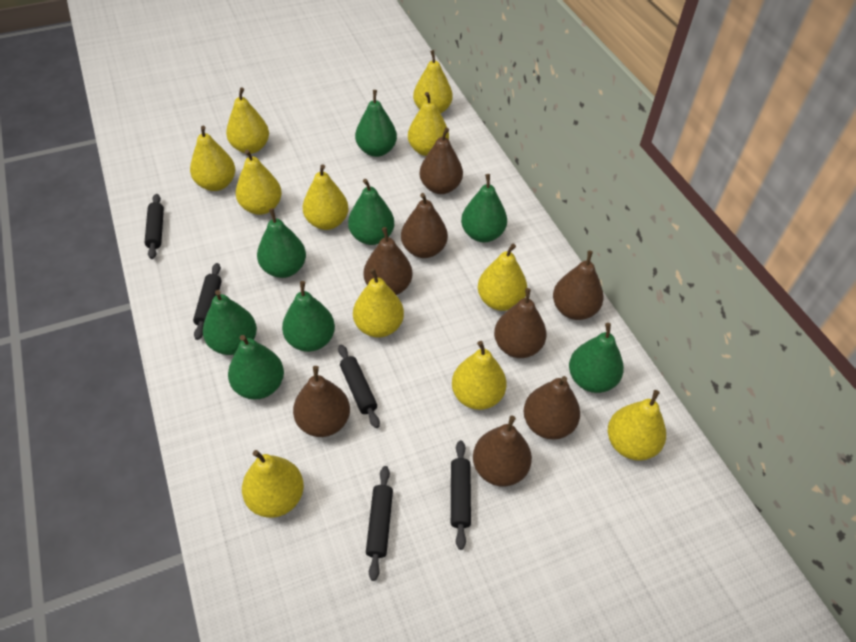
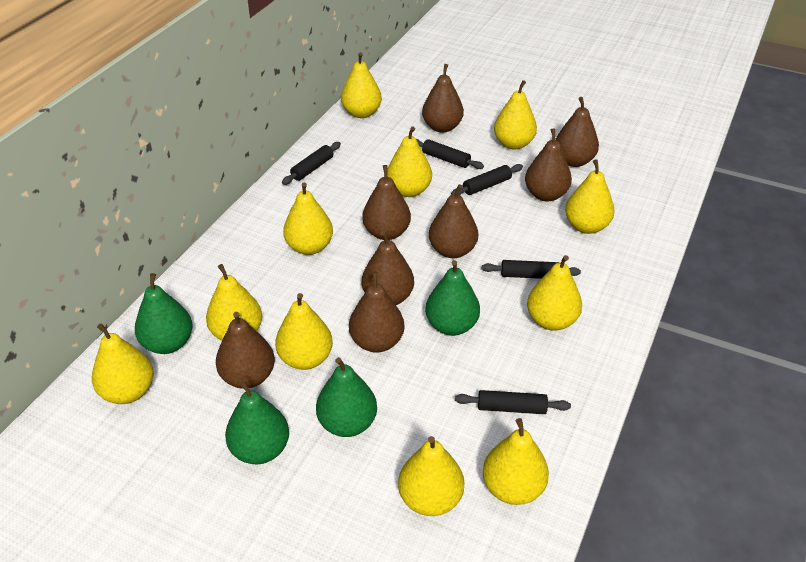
green pear: [203,290,257,355] [228,335,284,399] [257,208,306,278] [282,281,335,352] [348,179,394,245] [355,90,397,157] [461,174,507,242] [569,323,624,393] = 8 -> [135,273,193,354] [225,381,289,464] [316,357,377,437] [425,260,480,336] = 4

